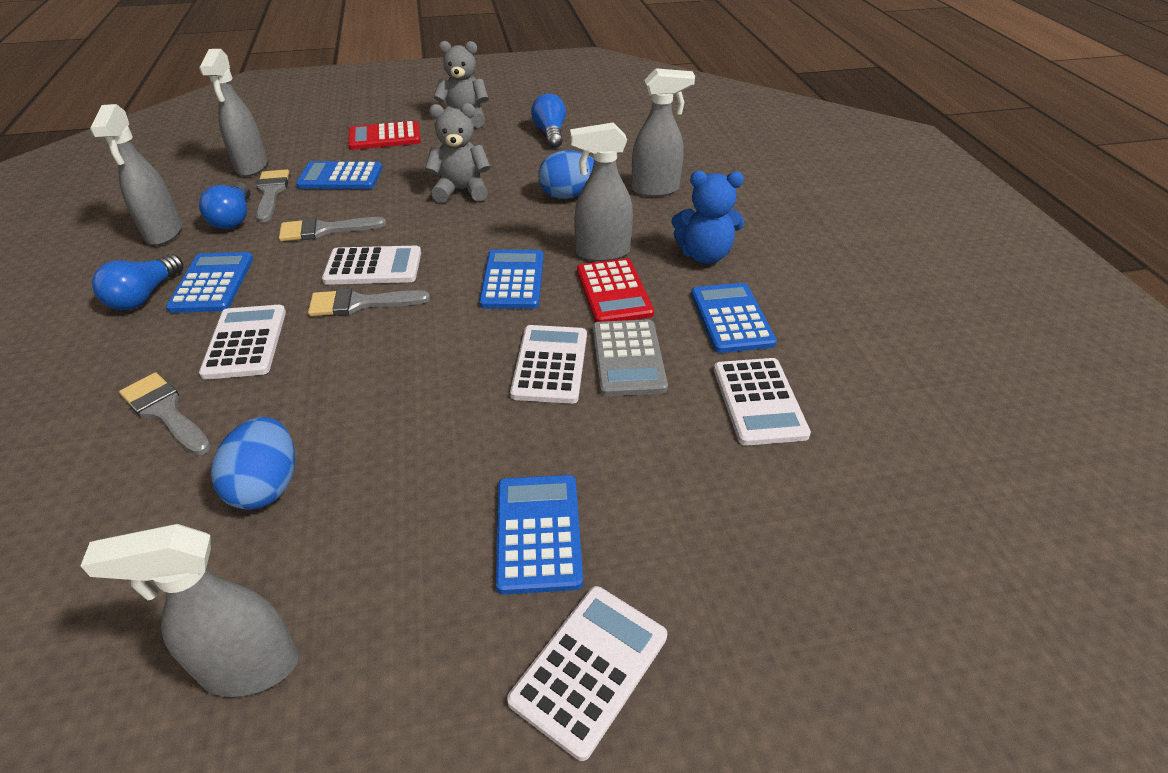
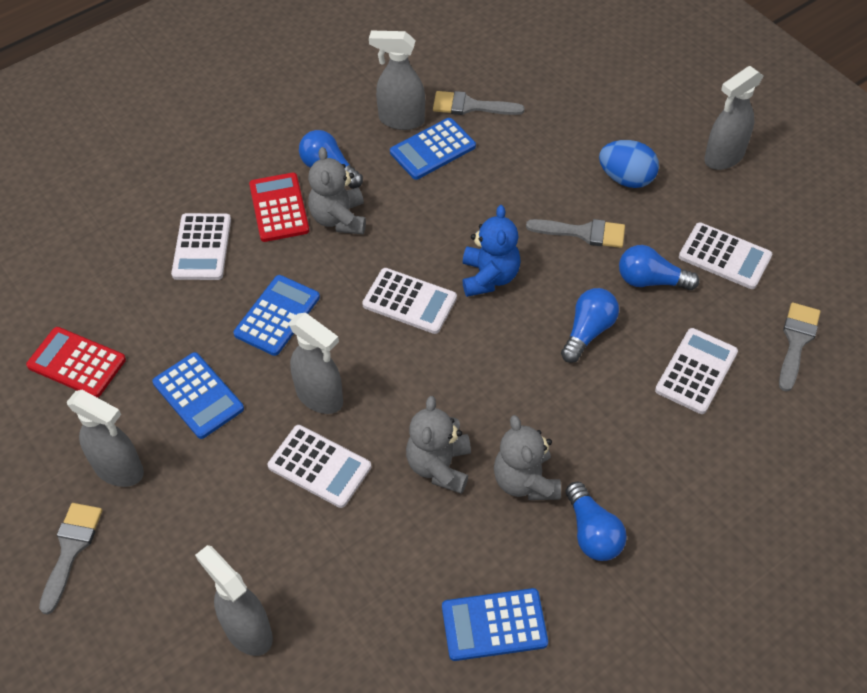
blue calculator: [166,252,253,313] [296,161,382,189] [479,250,544,309] [496,475,583,595] [691,283,777,353] = 5 -> [152,352,244,439] [233,275,320,356] [390,118,476,180] [442,588,548,661] = 4
blue egg: [211,417,295,510] [538,150,594,199] = 2 -> [599,140,659,188] = 1
blue light bulb: [92,254,183,310] [199,182,250,229] [531,93,566,148] = 3 -> [299,130,363,189] [561,288,619,363] [566,481,627,561] [619,245,699,290] = 4
grey calculator: [592,320,668,396] = 1 -> none = 0
grey teddy bear: [425,103,491,203] [433,41,489,128] = 2 -> [308,147,366,234] [406,396,471,494] [494,415,561,500] = 3

